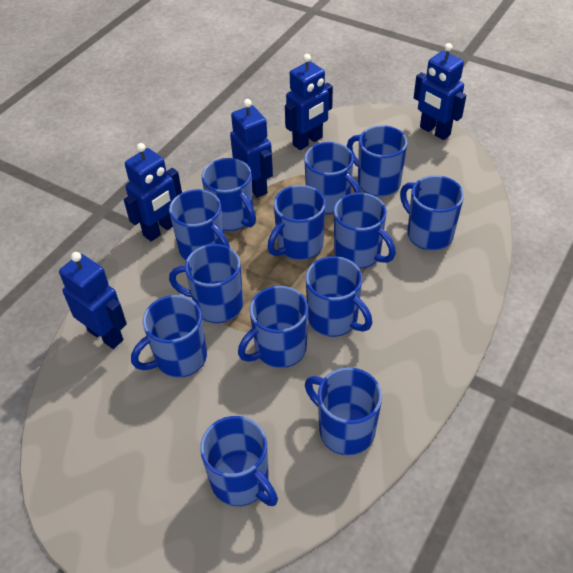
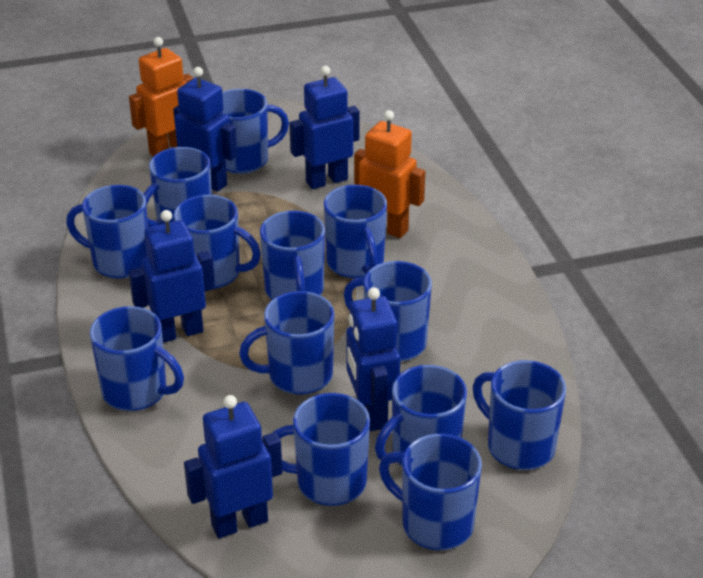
orange robot: none = 0 -> [129,37,193,157] [354,110,425,238] = 2

